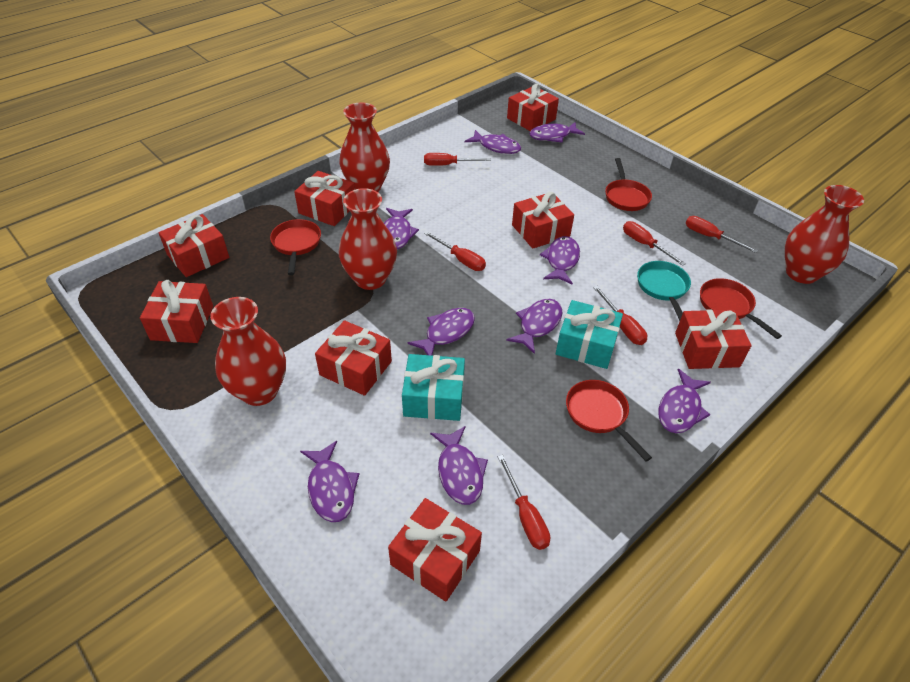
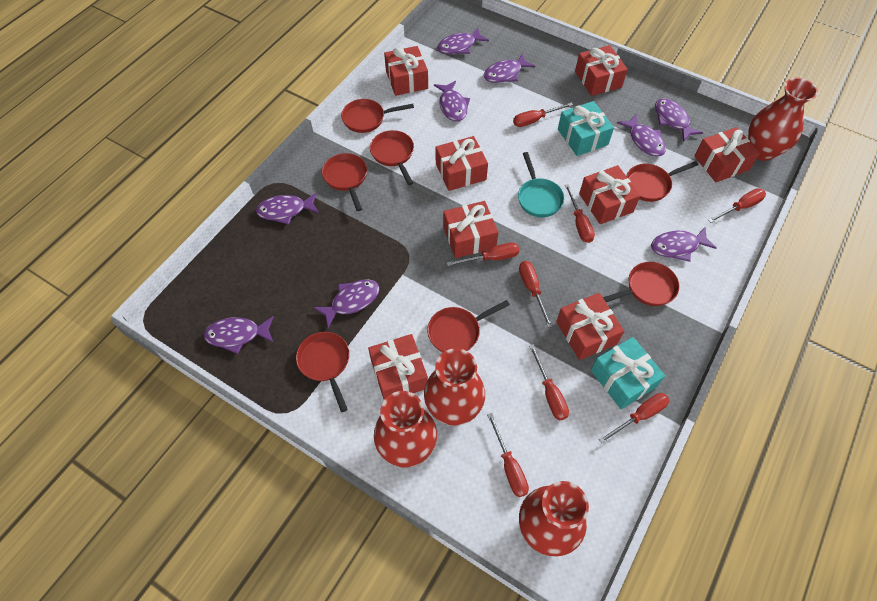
red pan: [270,219,321,275] [566,380,652,461] [605,158,652,211] [700,278,782,339] = 4 -> [296,332,350,412] [322,153,367,211] [341,99,414,133] [370,130,414,185] [427,300,510,352] [603,262,679,306] [626,161,699,202] = 7
red screwdriver: [424,153,491,166] [424,231,486,271] [498,455,550,550] [593,286,647,345] [623,221,686,266] [686,216,758,253] = 6 -> [446,243,519,266] [487,413,529,497] [513,103,573,127] [519,261,553,328] [529,345,569,421] [565,184,595,243] [599,393,669,443] [708,188,766,223] = 8

